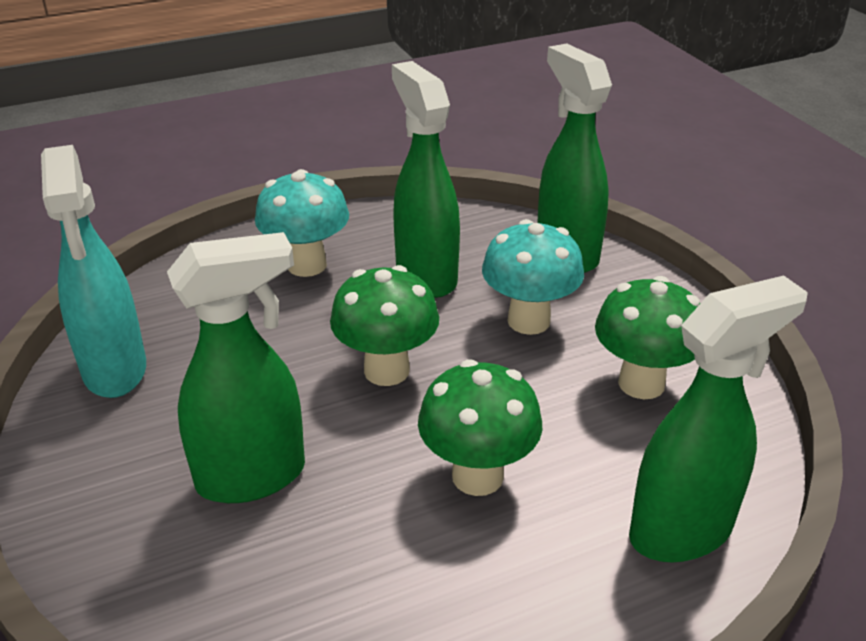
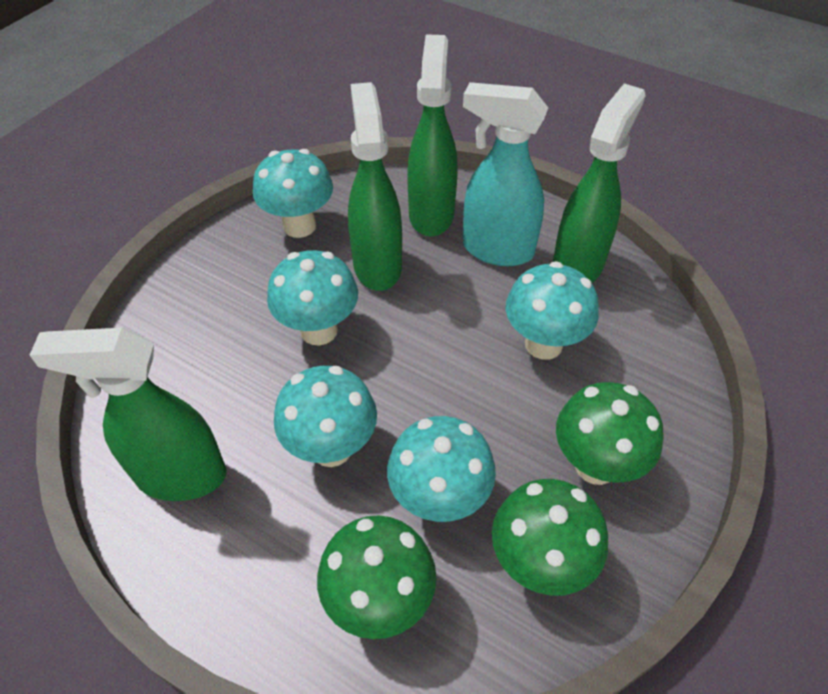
turquoise mushroom: [255,169,349,277] [482,219,584,335] = 2 -> [253,149,333,238] [267,250,358,345] [274,366,377,467] [387,416,496,522] [506,261,599,360] = 5

